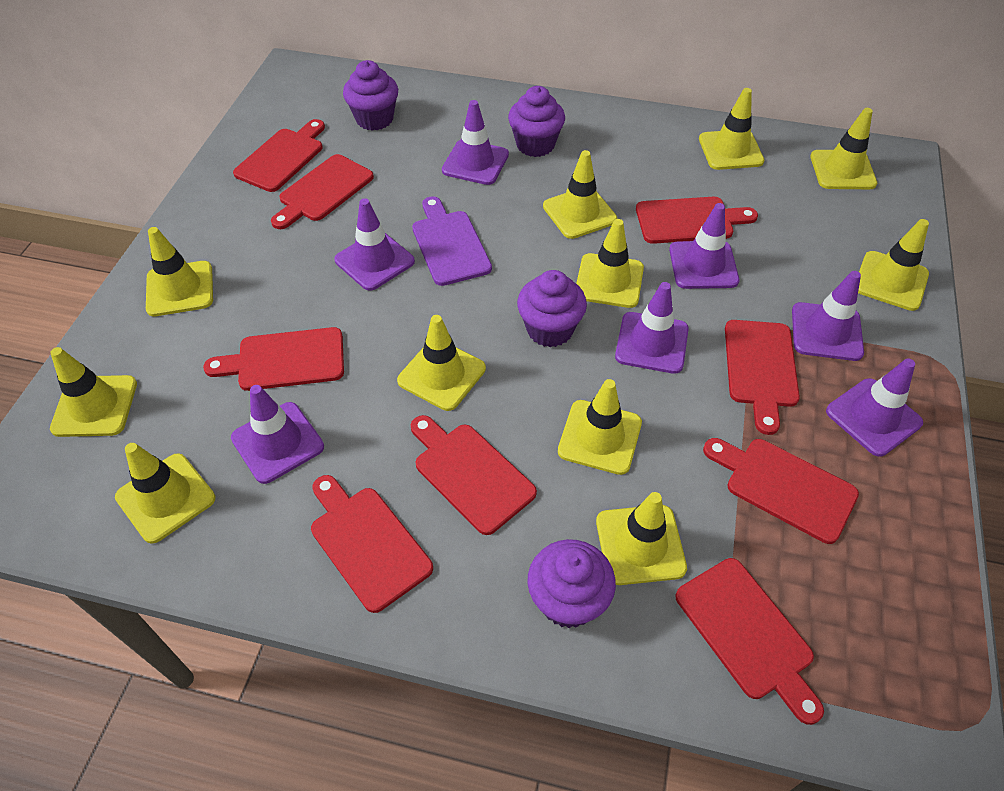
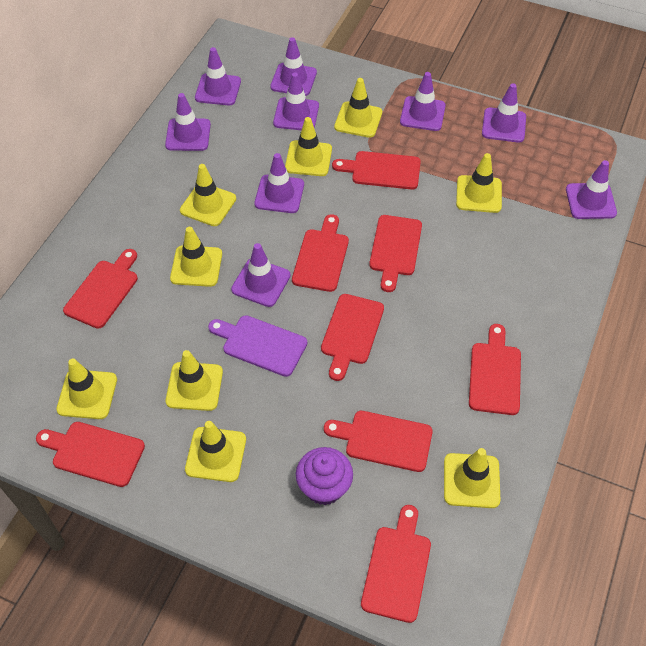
purple cupcake: [343,60,398,131] [508,86,565,157] [517,270,587,347] [527,539,616,628] = 4 -> [296,447,353,505] = 1
purple traffic cone: [231,385,324,484] [334,199,415,291] [442,100,509,185] [615,282,689,374] [669,203,739,289] [792,271,864,361] [826,358,923,457] = 7 -> [165,93,211,151] [195,47,241,106] [231,243,291,307] [254,153,304,213] [270,37,317,96] [273,72,319,130] [400,72,446,131] [482,83,526,143] [566,160,617,219] = 9
yellow traffic cone: [50,347,137,437] [115,443,215,544] [146,227,213,316] [397,315,486,411] [543,150,617,239] [558,379,642,475] [576,219,644,308] [596,492,687,585] [699,88,764,170] [810,108,877,189] [858,219,929,311] = 11 -> [56,358,117,419] [166,350,223,411] [170,227,222,287] [180,164,236,226] [185,421,246,482] [285,117,332,176] [334,78,382,138] [444,448,500,508] [456,153,502,213] = 9

